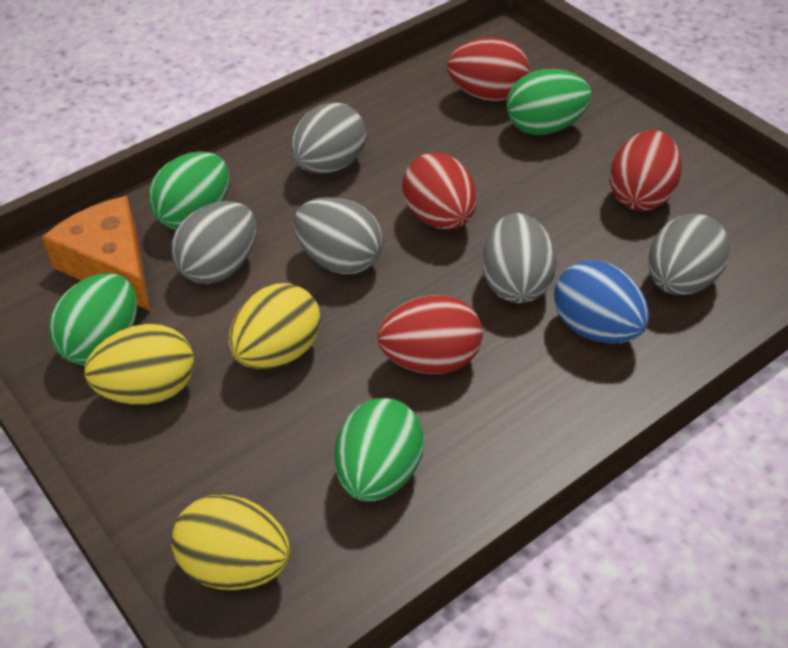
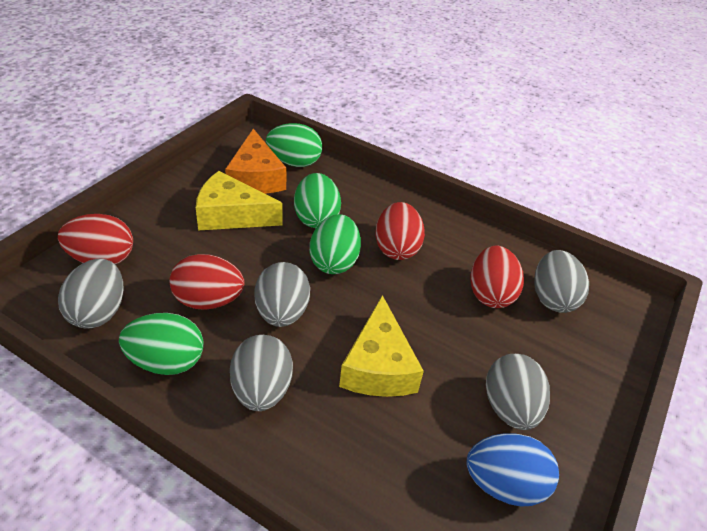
yellow cheese: none = 0 -> [196,171,283,231] [339,295,424,397] = 2
yellow egg: [84,324,194,405] [171,495,291,590] [229,283,321,369] = 3 -> none = 0

